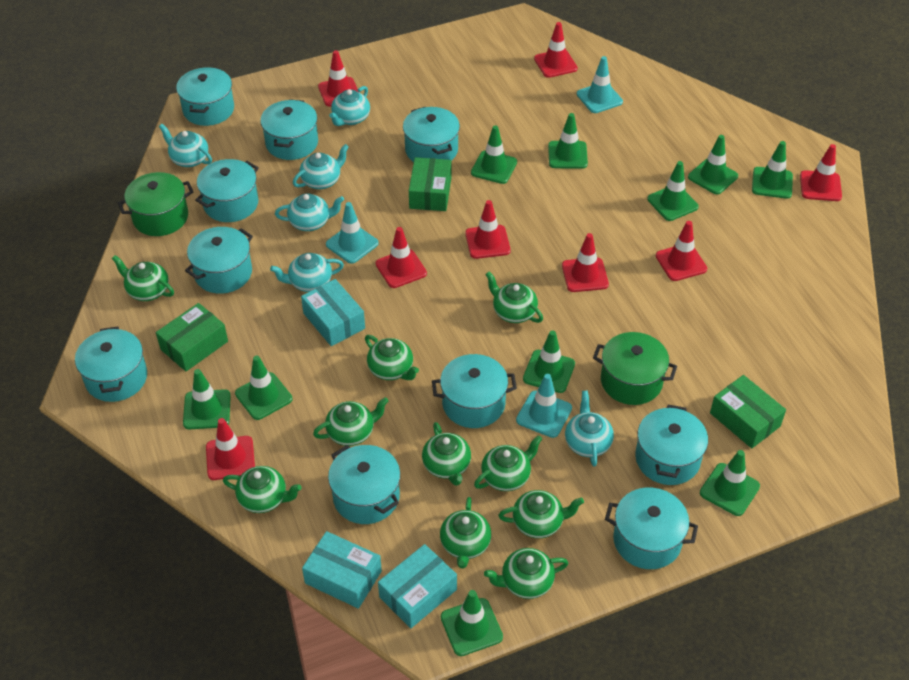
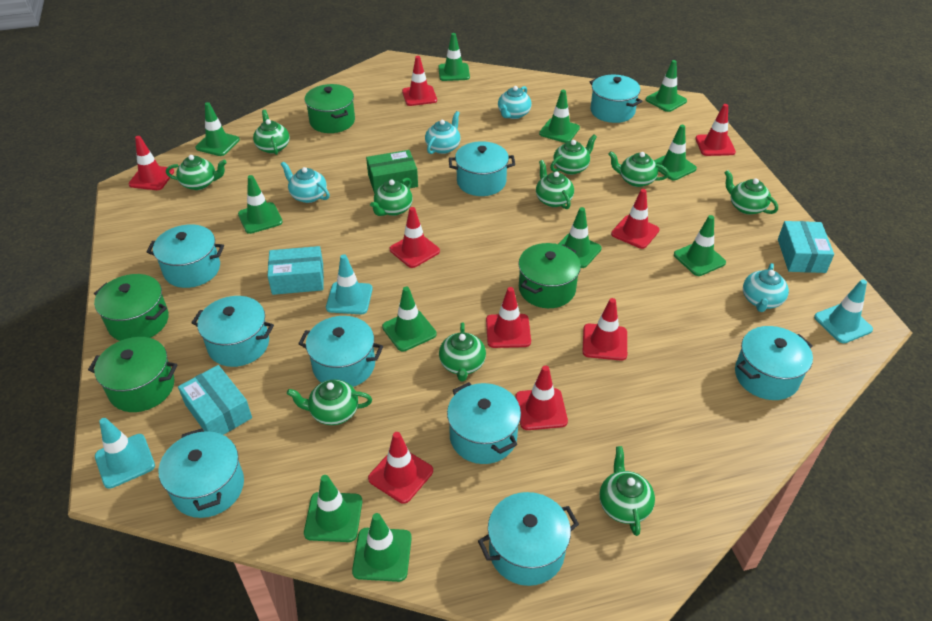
green box: [156,303,228,371] [409,157,451,211] [710,375,786,448] = 3 -> [366,150,418,194] = 1
green pot: [118,172,194,236] [593,332,677,405] = 2 -> [88,337,178,412] [94,274,169,341] [305,84,355,133] [518,243,581,308] = 4
green traffic cone: [183,369,231,429] [235,355,292,420] [441,590,503,656] [471,125,517,184] [523,330,575,393] [548,113,588,169] [647,161,699,221] [688,135,738,194] [700,450,760,516] [752,141,793,199] = 10 -> [195,102,240,156] [238,175,283,234] [304,475,362,542] [352,513,412,582] [382,287,437,352] [438,33,470,81] [539,90,580,143] [558,207,602,268] [646,60,687,112] [654,125,697,180] [674,215,726,276] = 11
red traffic cone: [206,418,255,480] [318,50,358,107] [376,227,427,288] [465,200,511,259] [534,22,578,78] [562,233,609,292] [656,221,707,281] [800,144,842,201] = 8 -> [128,136,174,190] [368,432,433,504] [390,207,440,268] [402,56,437,106] [486,287,531,348] [515,365,568,430] [583,298,627,361] [611,189,660,249] [695,104,736,156] = 9
turquoise pot: [75,326,147,402] [176,67,234,126] [185,227,253,294] [195,159,259,222] [260,99,318,160] [328,445,400,524] [403,107,460,162] [432,354,517,428] [605,488,698,569] [635,405,708,485] = 10 -> [147,224,224,288] [158,428,244,518] [191,296,274,367] [298,316,383,387] [447,382,521,464] [449,141,515,196] [478,492,579,586] [590,75,642,123] [735,326,813,400] = 9
turquoise teapot: [159,124,212,167] [270,253,344,292] [275,193,344,231] [293,144,349,189] [329,86,370,126] [565,391,614,467] = 6 -> [281,161,330,203] [425,111,460,154] [498,86,532,119] [743,263,789,312] = 4

